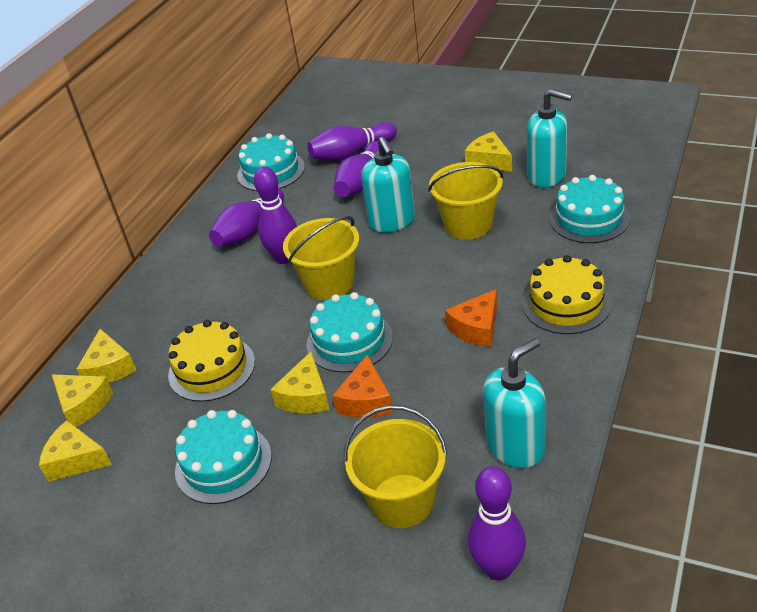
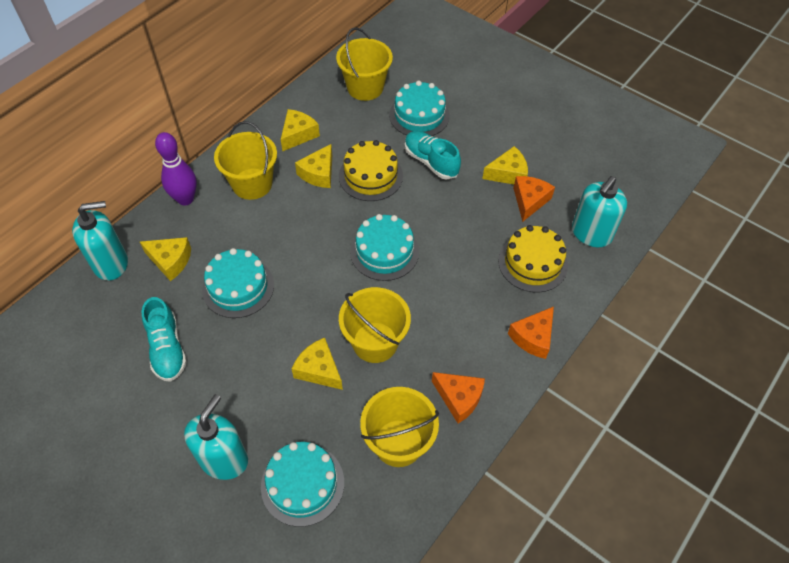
orange cheese: [332,355,393,418] [445,289,497,347] = 2 -> [432,372,485,424] [508,306,554,359] [513,176,555,222] = 3
purple bowling pin: [209,188,284,247] [254,167,297,264] [307,122,397,161] [334,141,379,197] [468,466,526,581] = 5 -> [155,132,197,206] = 1
turquoise shoe: none = 0 -> [142,297,187,382] [405,131,461,179] = 2
yellow bucket: [283,216,359,300] [344,405,447,528] [428,162,503,240] = 3 -> [214,121,277,200] [336,27,393,101] [339,287,411,363] [360,387,439,467] = 4

